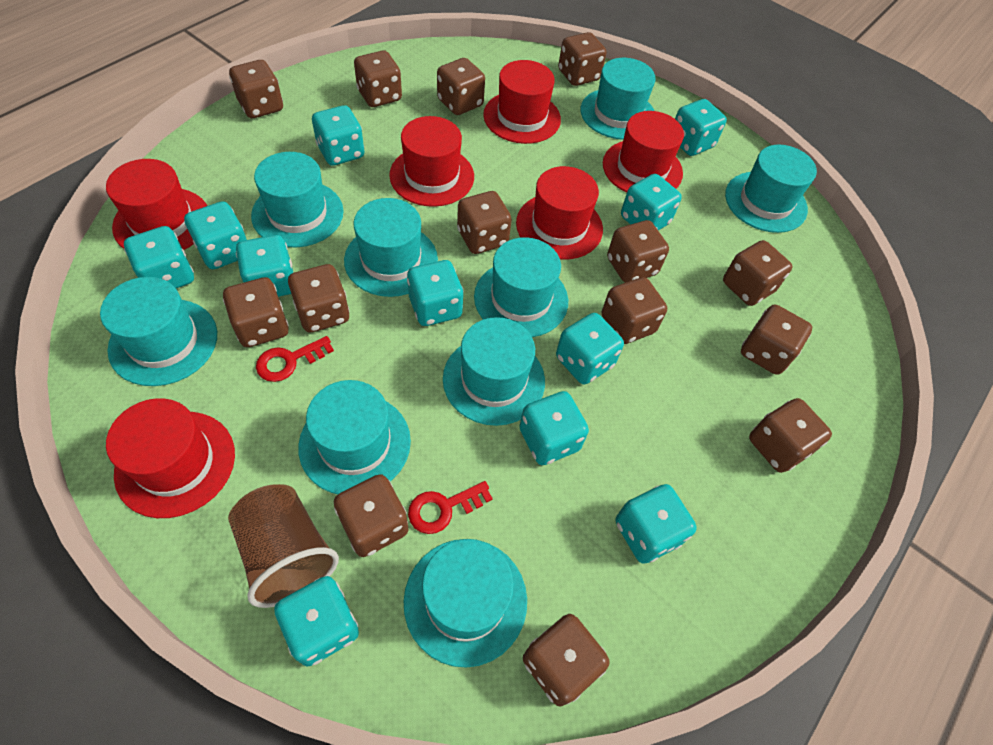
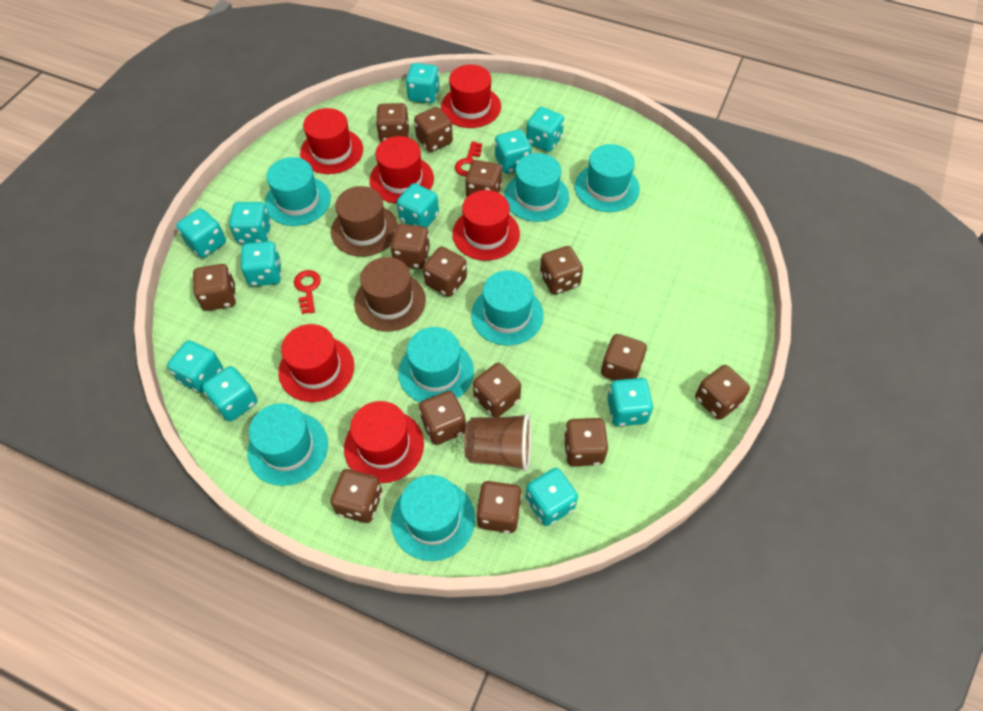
brown hat: none = 0 -> [331,186,398,257] [354,257,426,331] = 2
turquoise hat: [100,277,217,386] [251,152,344,247] [298,380,411,494] [344,198,438,297] [404,539,527,668] [443,317,545,426] [474,237,568,337] [581,58,656,140] [725,145,817,233] = 9 -> [247,403,328,486] [265,157,331,226] [391,475,475,561] [398,327,474,402] [471,270,544,346] [504,153,569,222] [575,144,640,212] = 7

